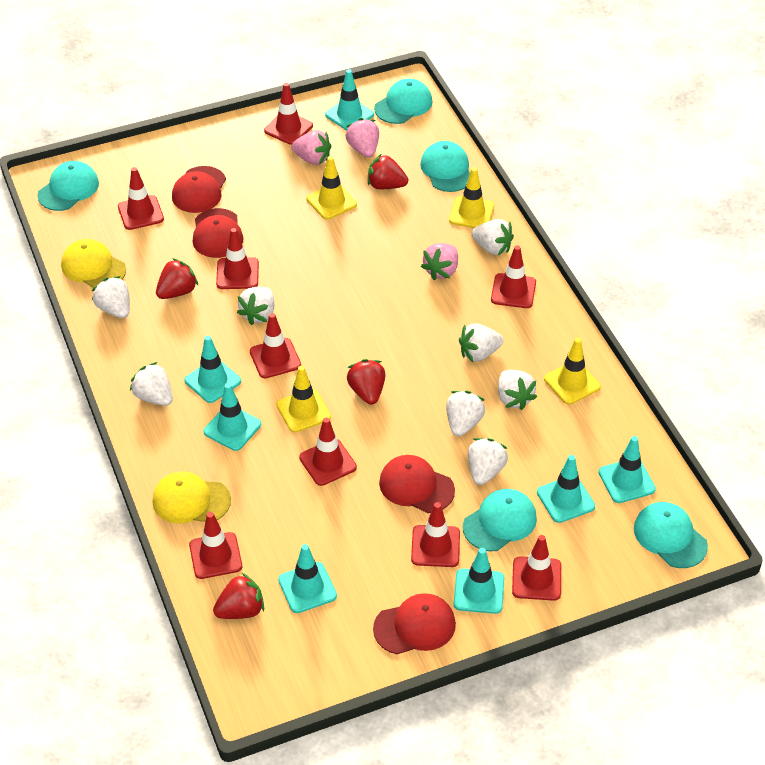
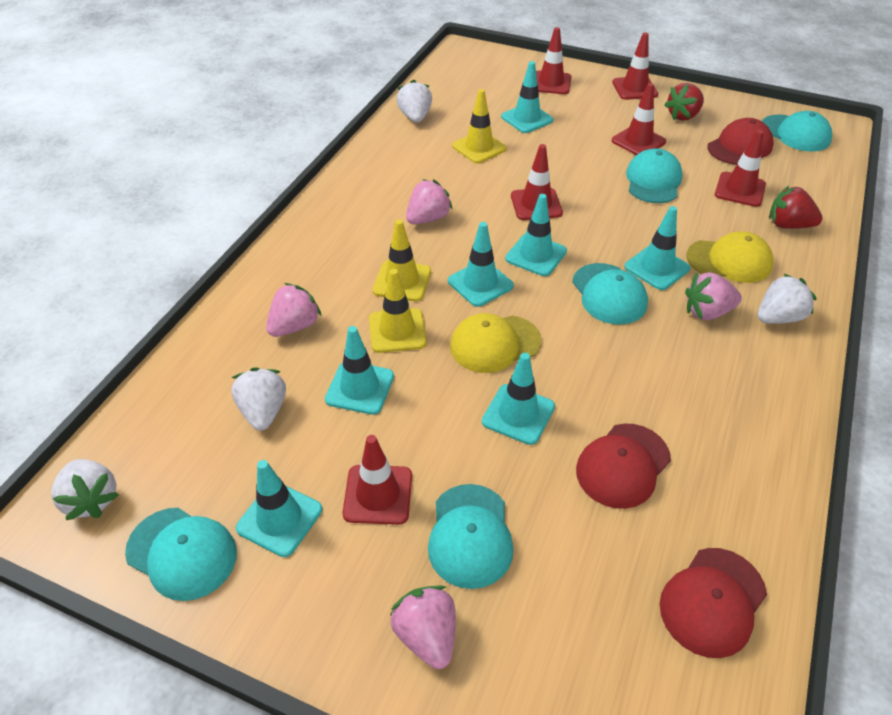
pink strawberry: [291,130,331,165] [345,118,379,158] [421,243,458,280] = 3 -> [266,283,322,337] [390,585,456,669] [406,179,453,224] [685,272,742,320] = 4
red cap: [172,166,226,213] [193,208,243,258] [373,593,456,654] [379,455,455,513] = 4 -> [576,424,671,509] [660,548,767,658] [707,118,774,165] = 3
red strawberry: [156,258,198,299] [213,573,264,619] [347,359,385,405] [368,153,408,189] = 4 -> [665,83,704,121] [769,186,823,229] = 2
red traffic cone: [118,167,164,230] [189,512,242,579] [216,228,259,289] [250,313,301,378] [264,83,313,145] [299,418,357,486] [411,502,460,567] [491,245,536,308] [512,535,561,601] = 9 -> [342,435,412,525] [511,144,563,220] [536,27,572,94] [612,32,658,100] [612,83,666,155] [715,130,766,207] = 6
white strawberry: [92,276,130,318] [130,362,173,406] [237,287,274,325] [446,391,485,436] [459,323,503,362] [468,438,508,485] [472,219,514,255] [498,370,537,410] = 8 -> [51,459,119,520] [231,367,286,431] [396,79,432,123] [758,274,817,324] = 4
yellow traffic cone: [276,366,331,433] [306,156,357,219] [449,167,494,228] [544,338,601,405] = 4 -> [369,269,427,353] [373,219,431,301] [452,89,507,163] = 3

